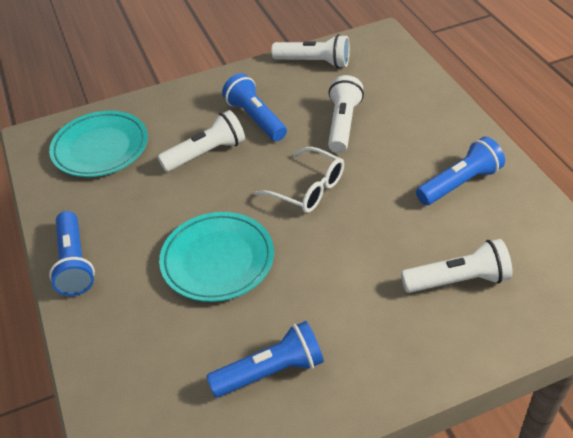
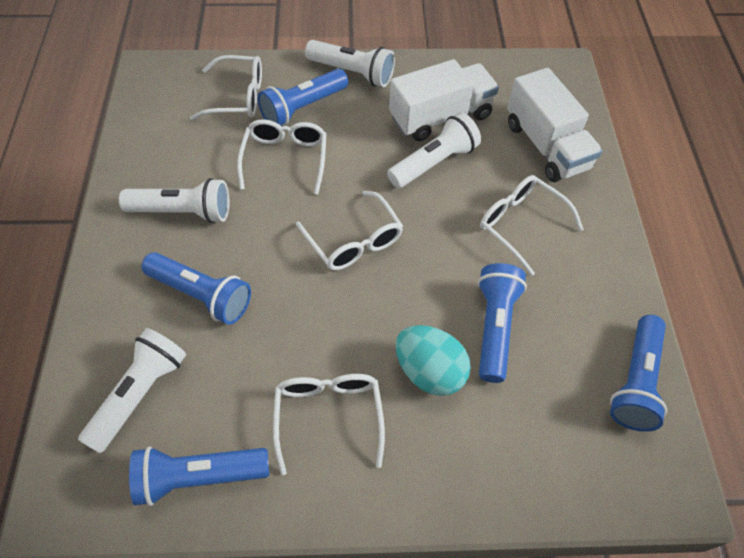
blue flashlight: [49,211,95,296] [206,321,324,398] [222,73,287,141] [416,137,505,205] = 4 -> [129,446,269,506] [142,252,251,325] [257,69,348,126] [478,263,527,383] [610,315,667,432] = 5
turquoise egg: none = 0 -> [395,325,471,396] = 1
turquoise plate: [49,111,148,177] [159,212,274,302] = 2 -> none = 0
white glasses: [255,147,344,213] = 1 -> [190,55,262,120] [237,119,326,194] [273,374,385,475] [296,191,403,270] [480,175,584,276] = 5
white truck: none = 0 -> [389,59,499,141] [507,68,603,182] = 2

